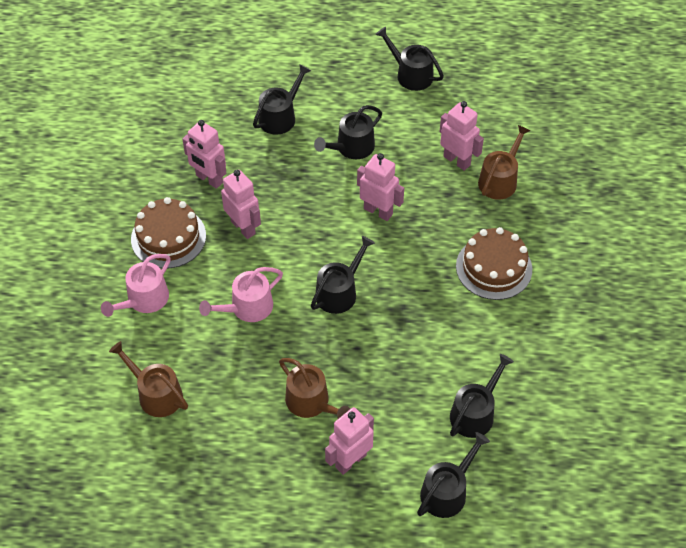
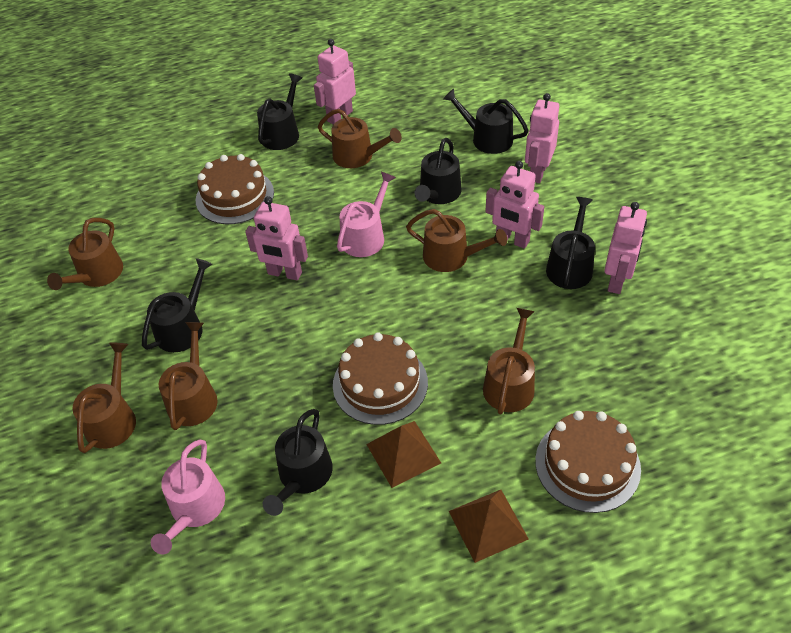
brown cake: [131,197,206,268] [456,227,532,300] = 2 -> [196,154,274,224] [333,333,428,425] [535,411,641,513] = 3
brown pyramid: none = 0 -> [366,421,441,488] [449,490,529,563] = 2
brown watering can: [109,341,188,417] [279,358,350,419] [478,125,531,200] = 3 -> [47,218,123,290] [73,342,136,453] [159,322,218,430] [318,109,402,168] [406,209,507,272] [483,308,535,414] = 6

